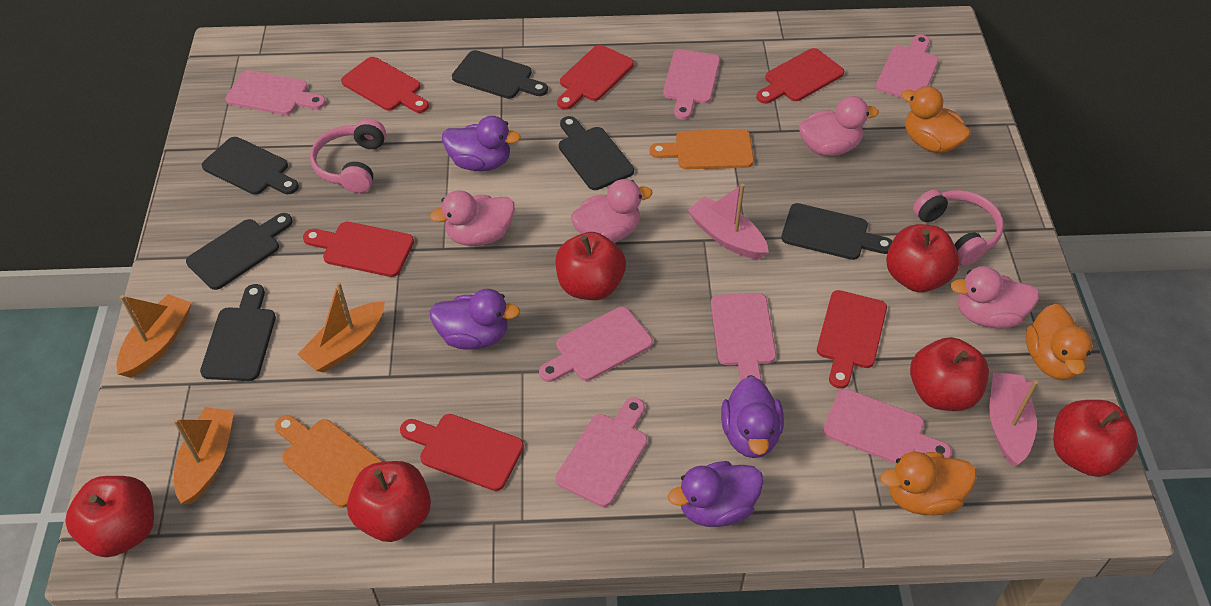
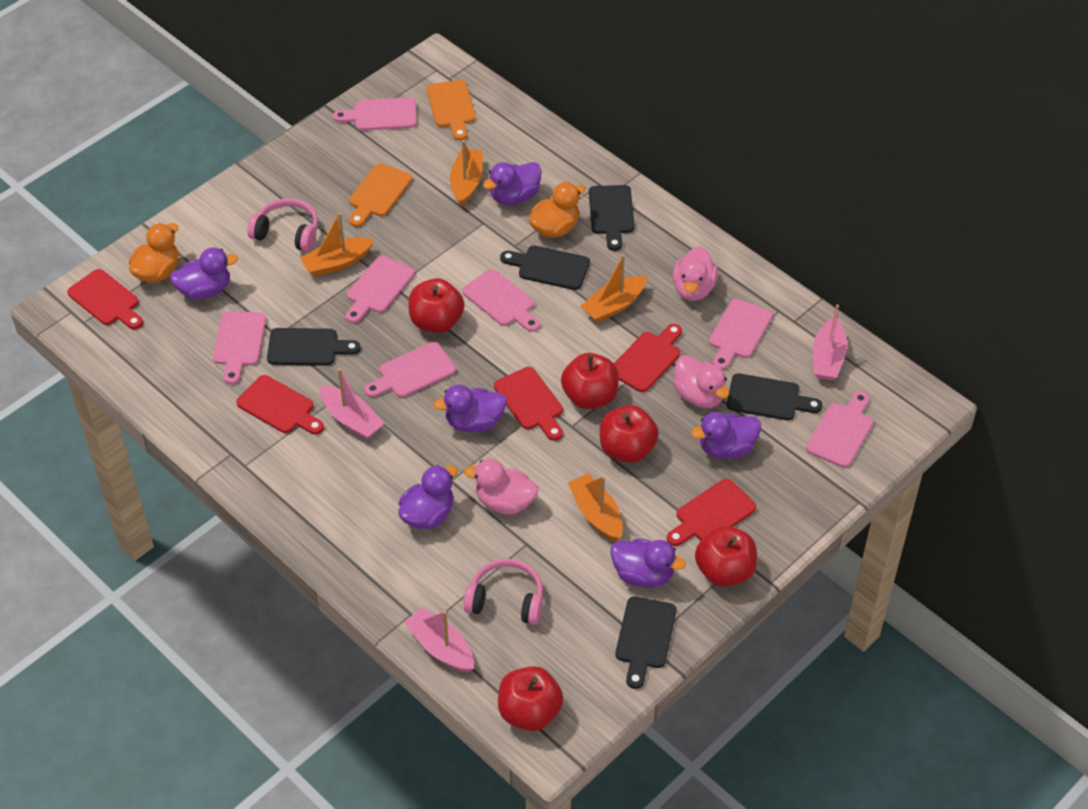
black cutting board: [186,213,293,290] [200,284,276,381] [202,137,299,195] [452,50,548,99] [559,116,634,190] [781,203,892,260] = 6 -> [267,328,360,366] [500,245,590,290] [589,185,635,251] [615,597,676,689] [727,373,822,420] = 5
orange boat: [116,294,192,378] [173,407,234,504] [297,282,385,372] = 3 -> [300,213,374,277] [450,140,483,206] [568,473,623,542] [581,255,647,323] = 4
orange duck: [880,452,976,516] [901,86,971,153] [1026,304,1092,380] = 3 -> [129,223,179,283] [529,182,585,238] = 2
pink boat: [687,184,769,259] [990,372,1038,466] = 2 -> [320,368,385,440] [404,607,474,672] [813,304,847,381] = 3
pink duck: [430,190,515,246] [571,179,653,243] [799,96,879,156] [950,266,1039,328] = 4 -> [464,459,538,514] [673,246,718,301] [673,355,729,408] = 3
purple duck: [429,289,520,350] [442,116,521,171] [668,461,763,527] [721,376,784,458] = 4 -> [170,247,238,300] [398,465,457,529] [433,385,507,432] [483,162,542,205] [610,538,686,588] [691,412,761,459] = 6
red apple: [65,476,154,557] [347,461,431,542] [555,232,626,300] [886,224,959,292] [910,337,989,411] [1053,400,1138,477] = 6 -> [408,278,465,333] [498,666,563,731] [561,353,619,409] [600,405,659,463] [695,526,757,587] = 5
red cutting board: [303,222,414,277] [341,57,429,113] [400,414,524,491] [557,45,634,109] [756,48,844,104] [817,290,887,389] = 6 -> [67,269,143,329] [236,375,324,434] [494,367,563,441] [614,324,682,392] [667,479,756,546] = 5

